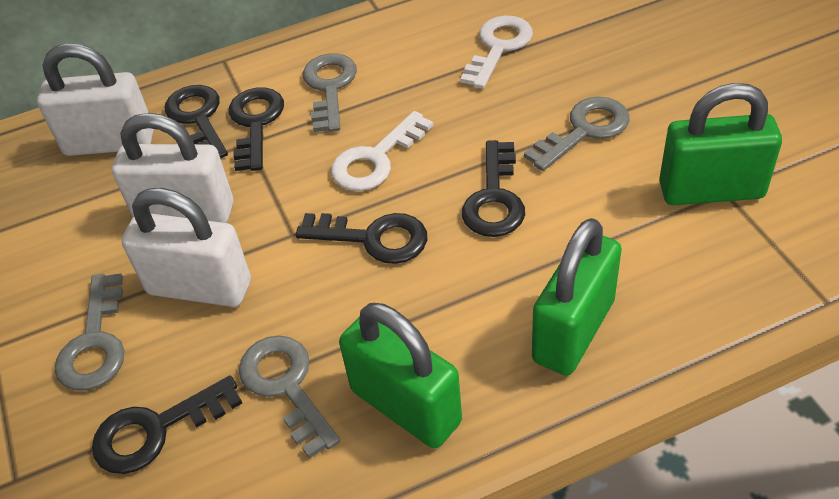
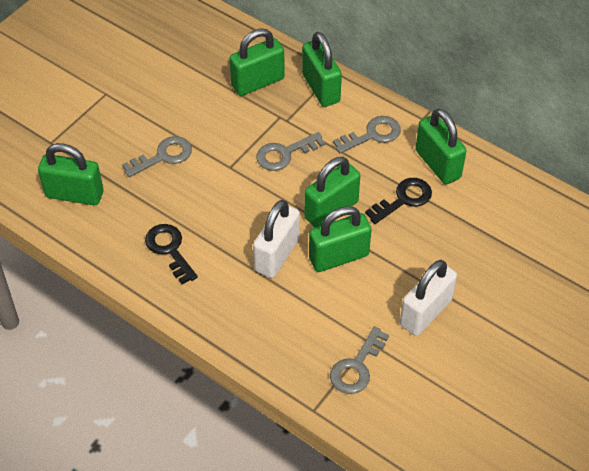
black key: [92,376,242,474] [165,85,228,158] [229,87,284,171] [295,213,427,264] [462,140,525,237] = 5 -> [145,224,198,284] [365,178,432,224] = 2
green padlock: [339,303,462,448] [532,218,622,376] [659,83,782,205] = 3 -> [38,143,104,205] [230,28,285,96] [302,32,342,107] [304,157,360,228] [309,206,372,272] [416,108,467,184] = 6
white key: [331,111,434,191] [460,15,533,89] = 2 -> none = 0
white padlock: [37,43,154,156] [112,113,234,223] [121,188,251,307] = 3 -> [253,200,300,278] [400,260,457,336] = 2

